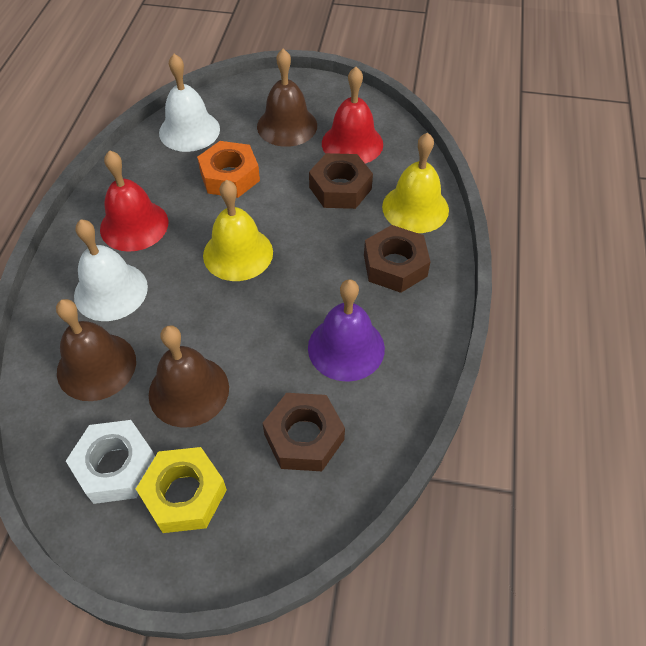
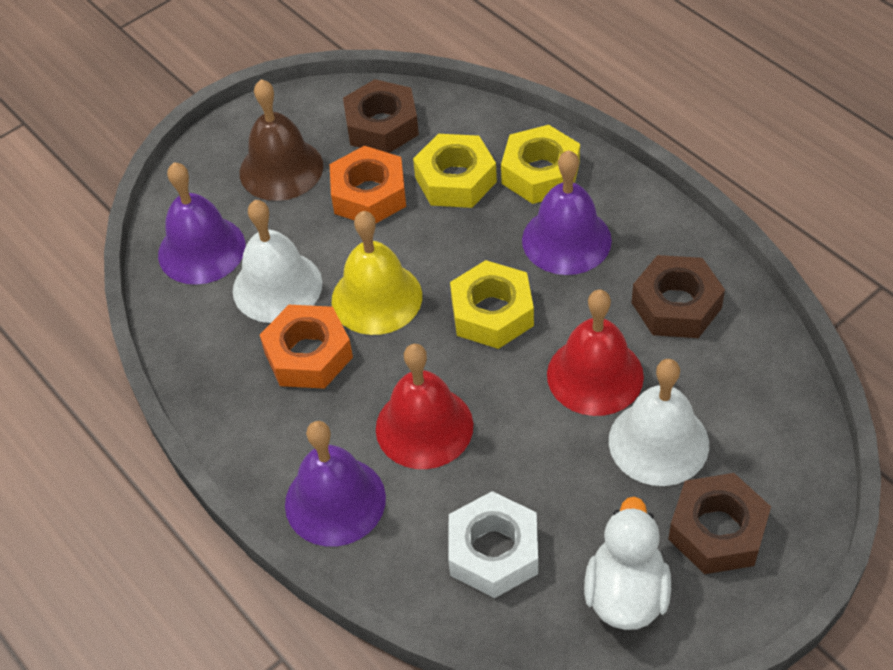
brown bell: [56,299,136,401] [149,325,229,427] [257,49,317,147] = 3 -> [240,79,323,201] = 1
orange nut: [197,141,260,198] = 1 -> [260,305,353,389] [330,146,406,223] = 2
purple bell: [308,279,385,382] = 1 -> [158,162,245,285] [285,421,386,547] [522,150,612,275] = 3
white duck: none = 0 -> [584,496,671,630] = 1
yellow bell: [203,180,273,281] [382,132,449,233] = 2 -> [332,211,422,335] = 1
yellow nut: [136,447,227,533] = 1 -> [413,134,497,208] [450,260,534,349] [501,125,580,204] = 3

